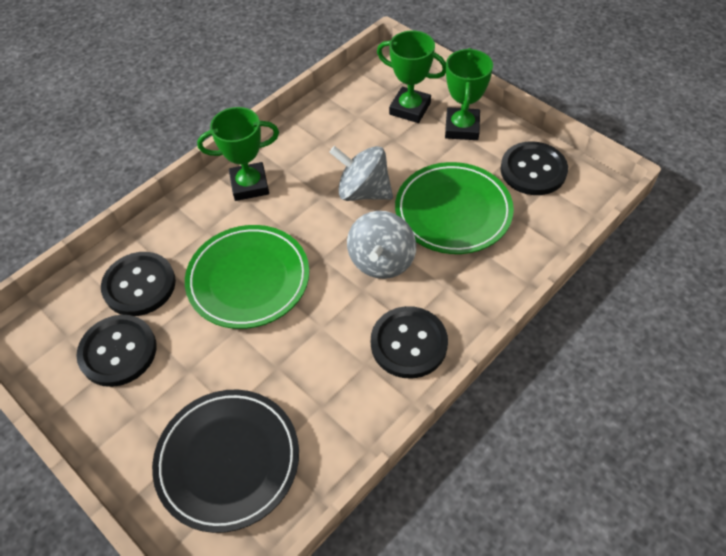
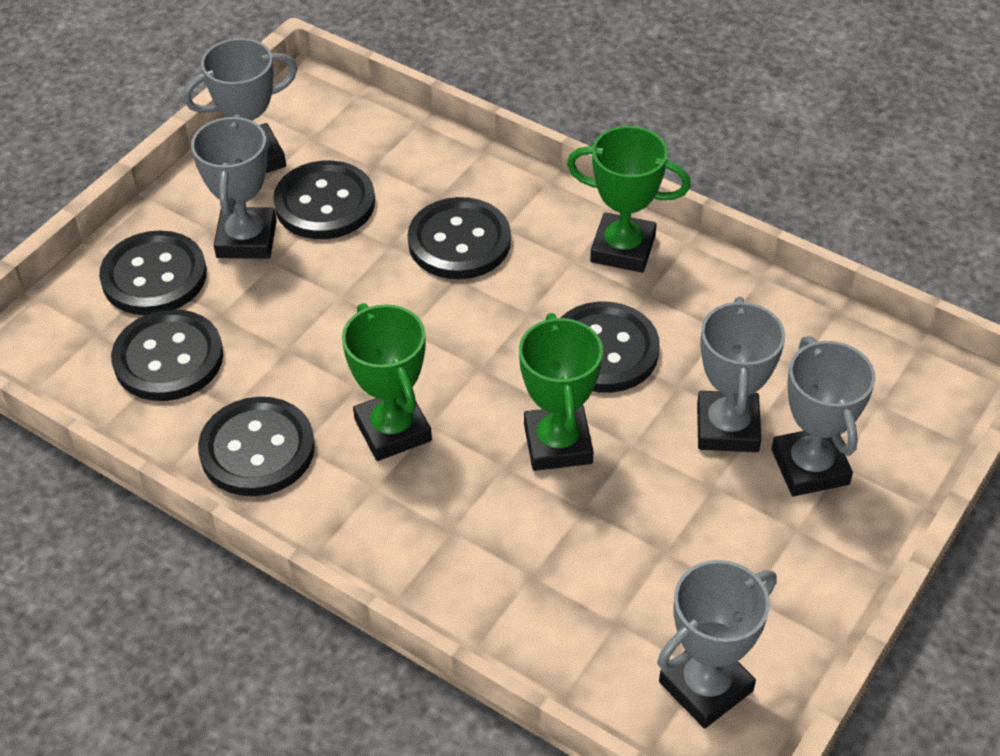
black button: [76,315,157,387] [101,252,176,316] [371,306,448,379] [500,141,568,195] = 4 -> [99,230,207,315] [111,309,223,401] [198,397,315,496] [273,161,375,239] [408,197,511,279] [561,302,660,393] = 6
black plate: [152,390,299,533] = 1 -> none = 0
green plate: [185,225,309,329] [395,162,514,254] = 2 -> none = 0
grey spinning top: [329,146,393,201] [347,211,416,279] = 2 -> none = 0
grey trophy: none = 0 -> [183,38,297,173] [191,114,277,259] [657,560,777,728] [697,297,785,452] [772,336,876,496] = 5

